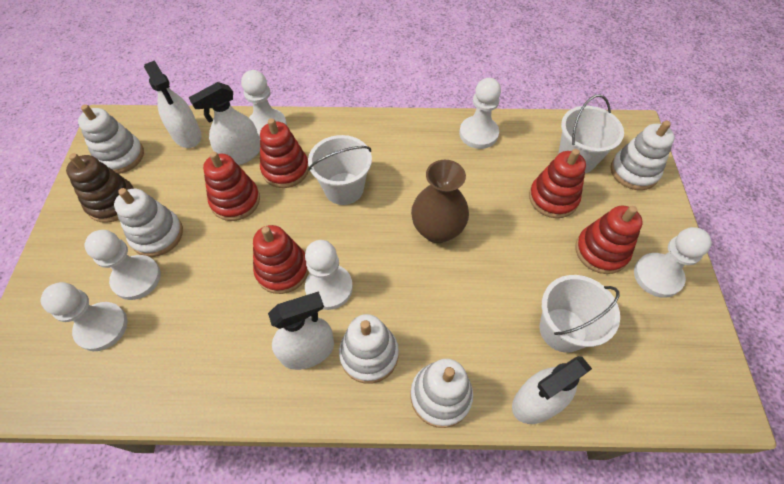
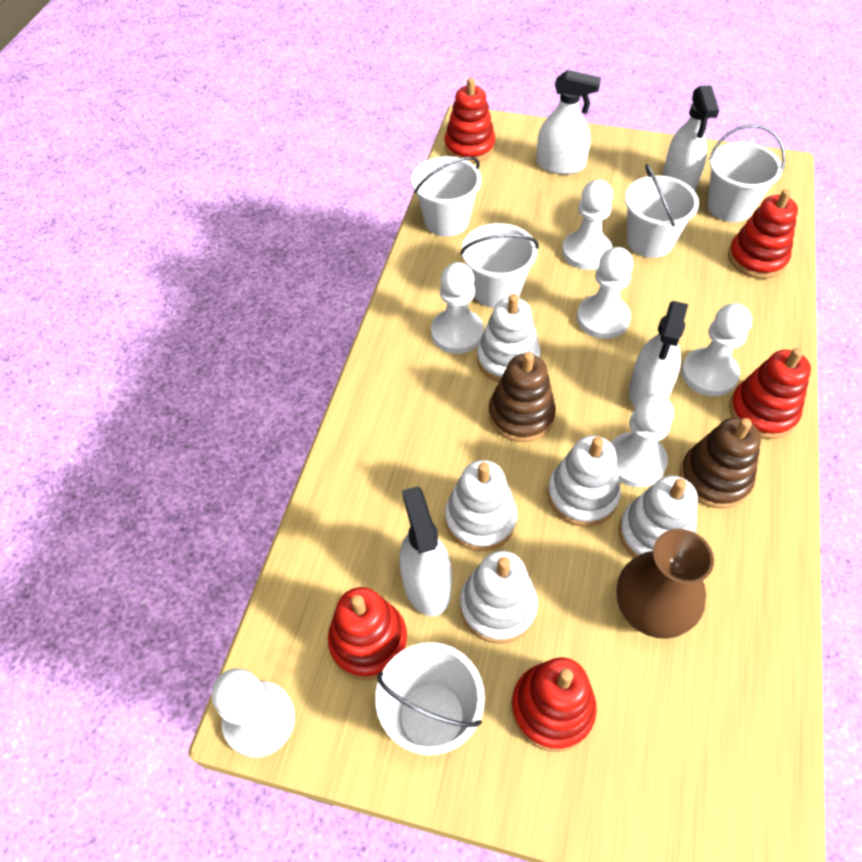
brown stacking toy: [66,153,135,223] = 1 -> [489,352,556,442] [680,418,761,509] = 2
white bucket: [308,135,372,205] [540,275,620,353] [558,94,624,173] = 3 -> [375,642,485,755] [412,156,482,236] [460,223,539,308] [625,164,699,258] [707,125,785,222] = 5

